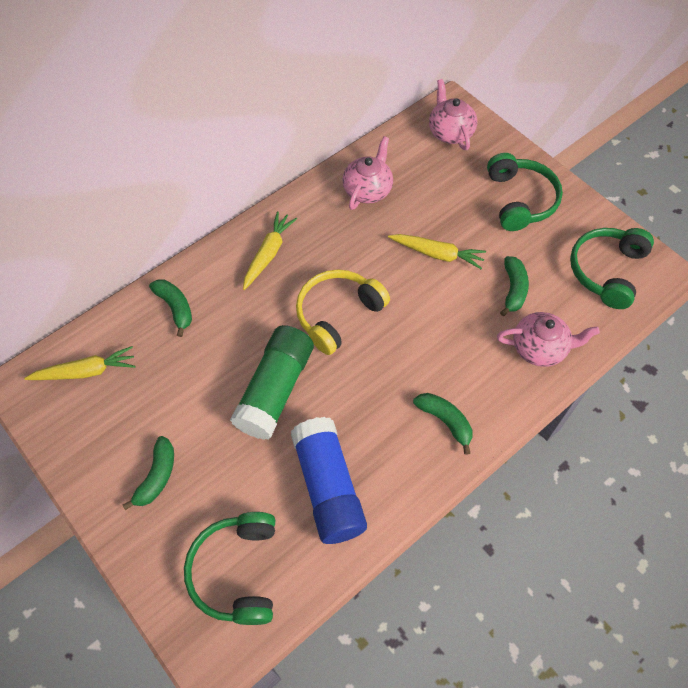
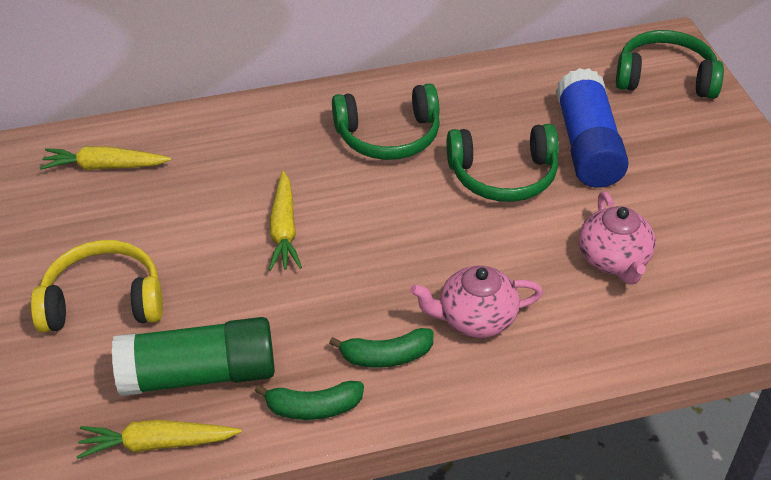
green banana: [122,436,174,510] [149,279,192,337] [413,393,472,455] [500,256,529,316] = 4 -> [255,381,364,420] [329,328,434,368] = 2
pink teapot: [342,136,393,210] [429,79,477,150] [497,312,600,367] = 3 -> [410,266,543,338] [579,192,656,285] = 2

